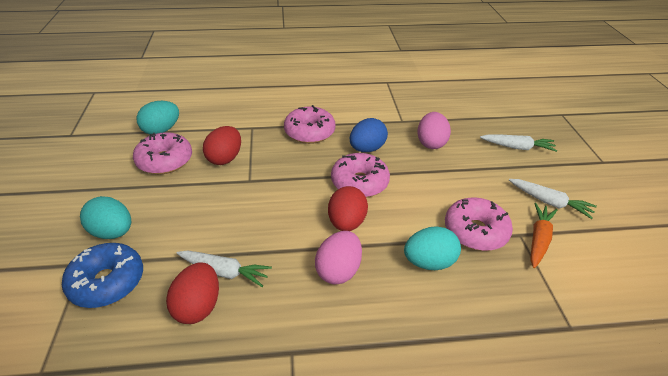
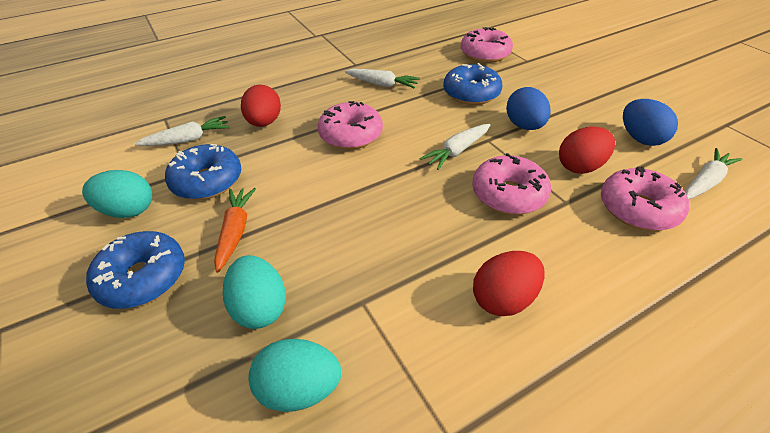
blue donut: [62,243,143,308] = 1 -> [86,231,185,309] [165,144,241,200] [443,63,502,105] = 3
blue egg: [350,118,388,152] = 1 -> [506,87,551,130] [623,99,678,146] = 2
pink egg: [315,231,362,285] [418,112,451,149] = 2 -> none = 0
white carrot: [177,250,272,287] [480,134,557,152] [509,179,597,219] = 3 -> [134,116,230,146] [345,69,420,88] [420,124,491,170] [685,148,742,199] = 4

